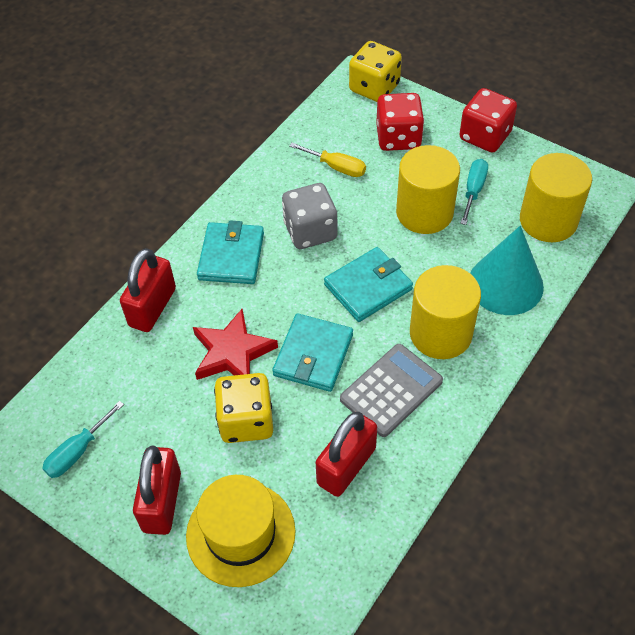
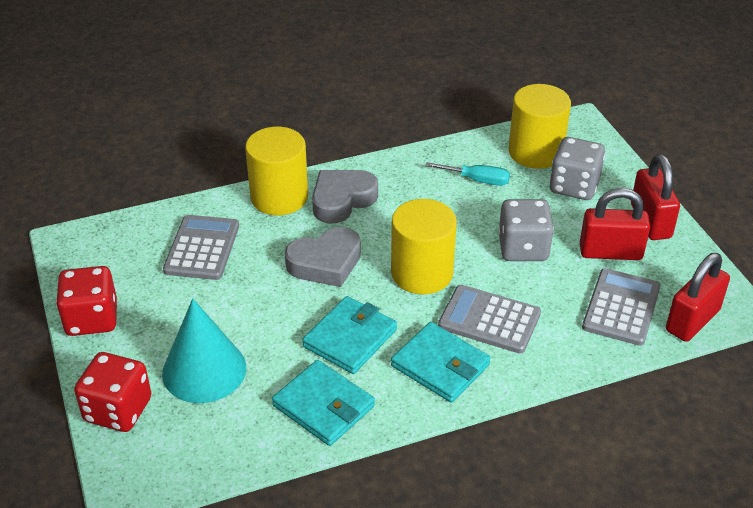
grey calculator: [340,344,443,437] = 1 -> [163,215,239,280] [438,285,541,354] [582,268,661,346] = 3
grey dice: [282,183,337,249] = 1 -> [498,199,554,261] [550,137,605,200] = 2
grey heart: none = 0 -> [285,227,361,287] [312,170,378,224] = 2
red star: [193,309,278,380] = 1 -> none = 0
turquoise screwdriver: [42,401,124,478] [460,159,488,225] = 2 -> [425,162,510,186] = 1
yellow dice: [214,373,273,443] [349,41,402,102] = 2 -> none = 0
yellow hat: [186,475,295,587] = 1 -> none = 0
yellow screwdriver: [289,143,366,177] = 1 -> none = 0

